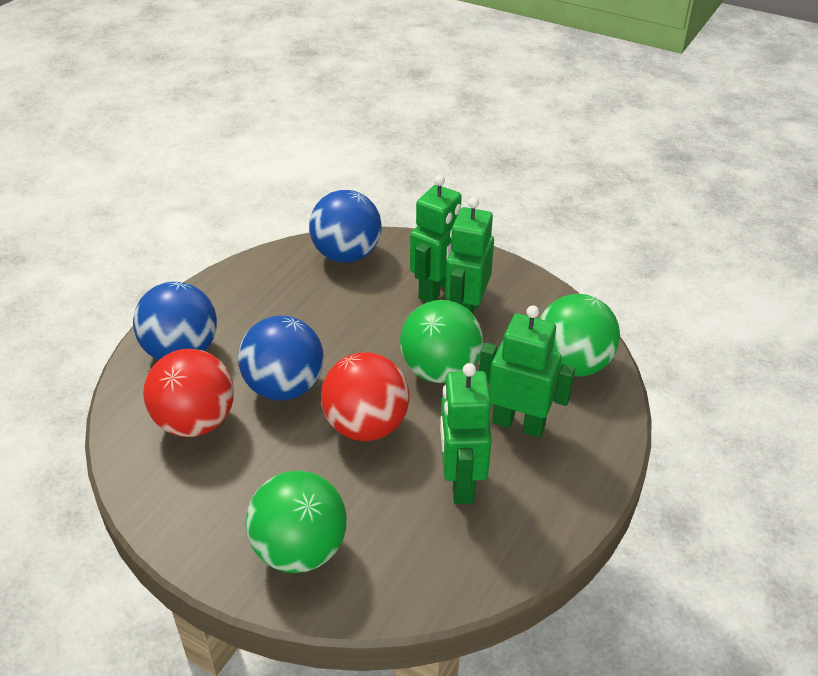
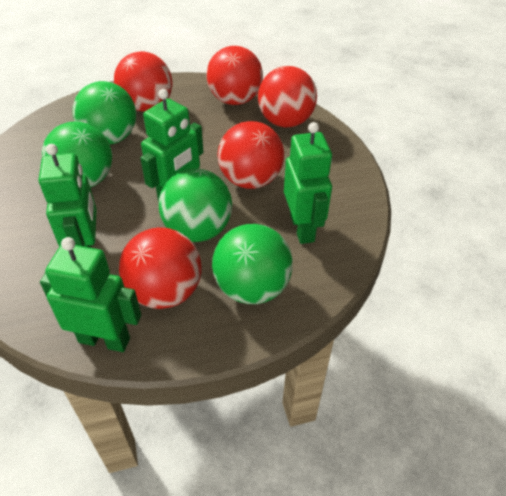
blue ball: [133,282,217,360] [238,316,324,401] [309,190,382,263] = 3 -> none = 0
green ball: [246,471,347,573] [400,300,483,383] [540,294,620,377] = 3 -> [42,121,112,188] [73,81,136,144] [159,169,232,242] [212,224,293,304] = 4
red ball: [143,349,234,437] [321,352,409,441] = 2 -> [114,51,172,112] [119,227,202,309] [207,46,263,105] [217,121,284,189] [258,66,317,127] = 5

